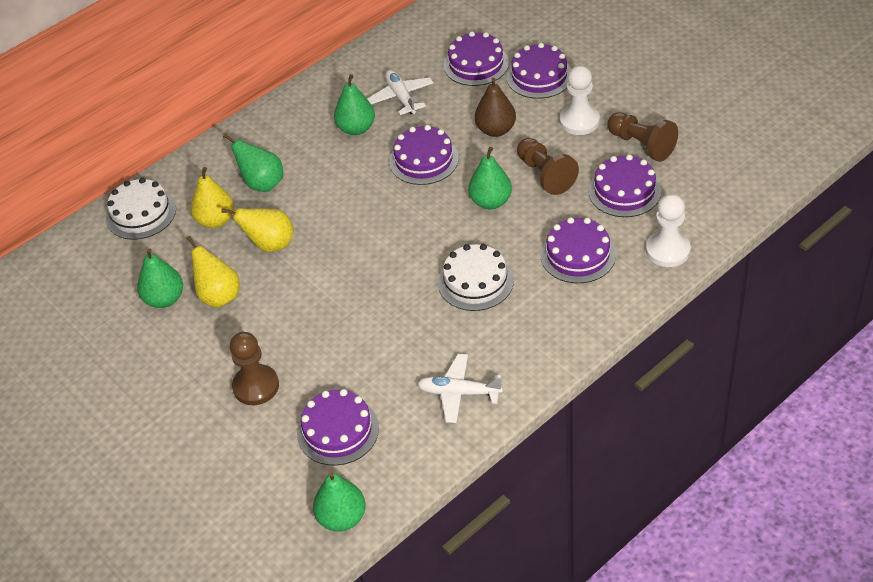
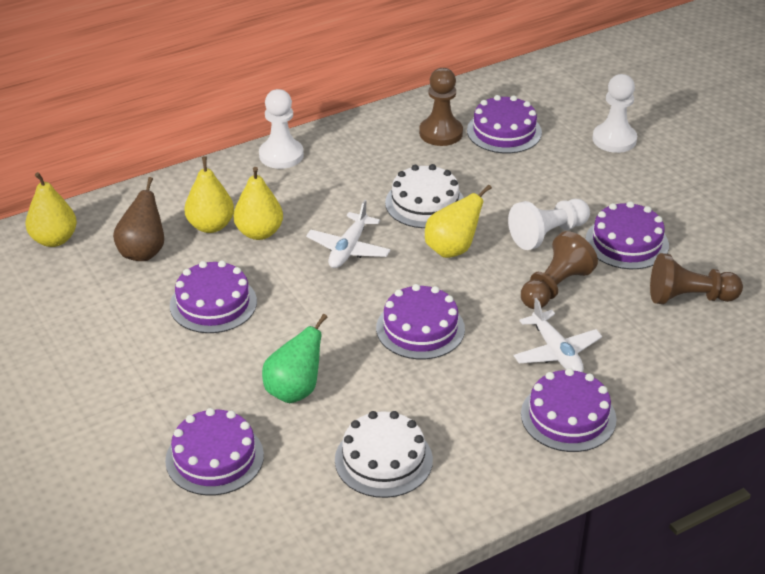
green pear: [137,248,183,308] [223,134,283,192] [313,471,366,531] [334,74,375,135] [468,147,512,209] = 5 -> [262,314,328,403] = 1
white pawn: [560,66,600,135] [646,194,691,267] = 2 -> [259,89,304,169] [508,199,590,250] [593,74,637,153] = 3
yellow pear: [187,236,240,308] [191,167,234,228] [221,208,294,252] = 3 -> [26,172,77,247] [184,156,234,233] [233,167,283,240] [425,185,492,258] = 4

